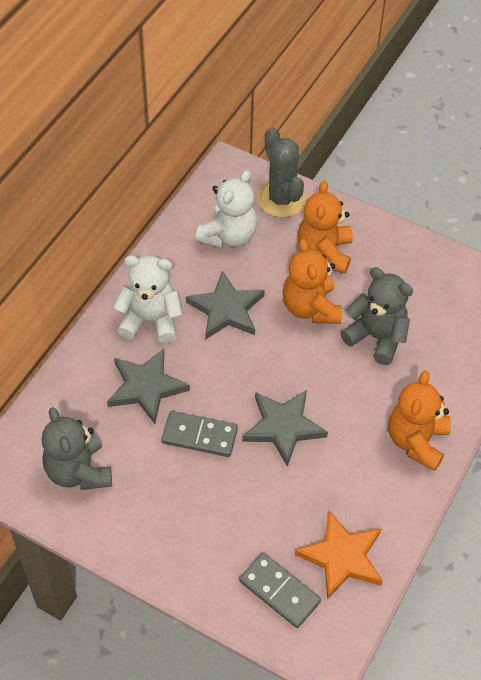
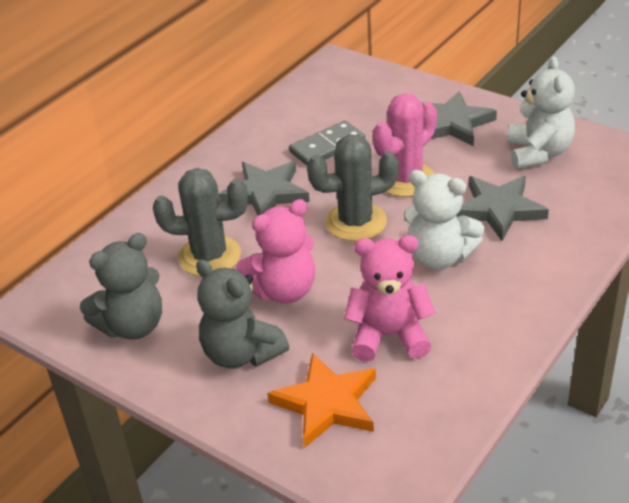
grey cactus: [257,128,306,218] = 1 -> [153,168,248,277] [307,135,399,241] = 2
grey domino: [161,411,238,457] [239,553,321,628] = 2 -> [289,121,365,166] = 1
orange teddy bear: [282,239,342,324] [297,181,353,274] [388,371,451,471] = 3 -> none = 0
pink cactus: none = 0 -> [373,93,437,197] = 1
pink teddy bear: none = 0 -> [236,199,315,304] [344,235,436,362] = 2

